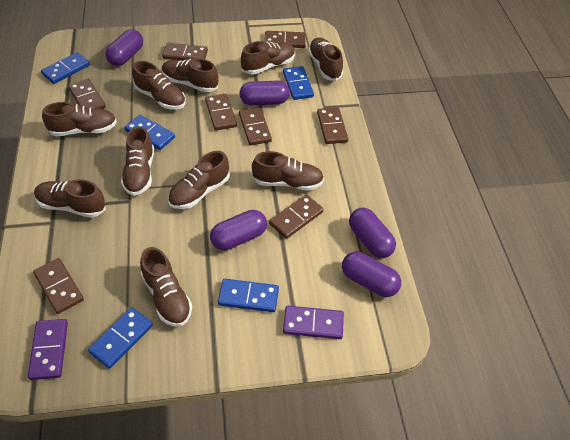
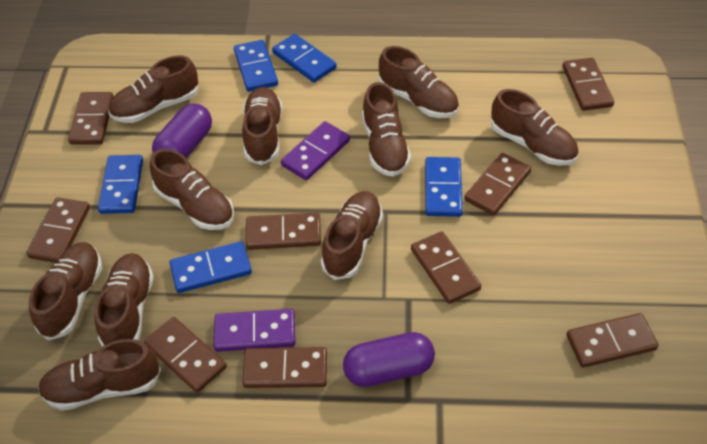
brown domino: [33,258,84,314] [68,79,106,109] [162,43,208,61] [205,94,237,131] [239,107,272,145] [264,31,306,48] [269,195,324,239] [317,107,348,144] = 8 -> [26,197,90,263] [68,92,114,145] [144,317,227,393] [242,347,327,388] [246,213,321,250] [411,231,481,304] [464,153,531,216] [563,58,614,111] [567,313,658,368] = 9
purple capsule: [105,29,143,66] [210,210,267,250] [240,81,290,105] [342,252,401,297] [349,208,396,258] = 5 -> [152,104,212,158] [343,332,435,387] = 2

